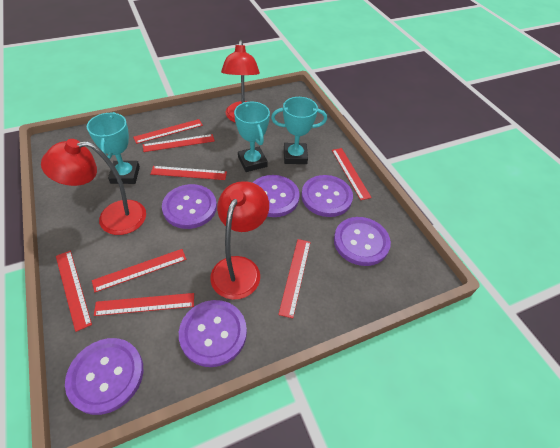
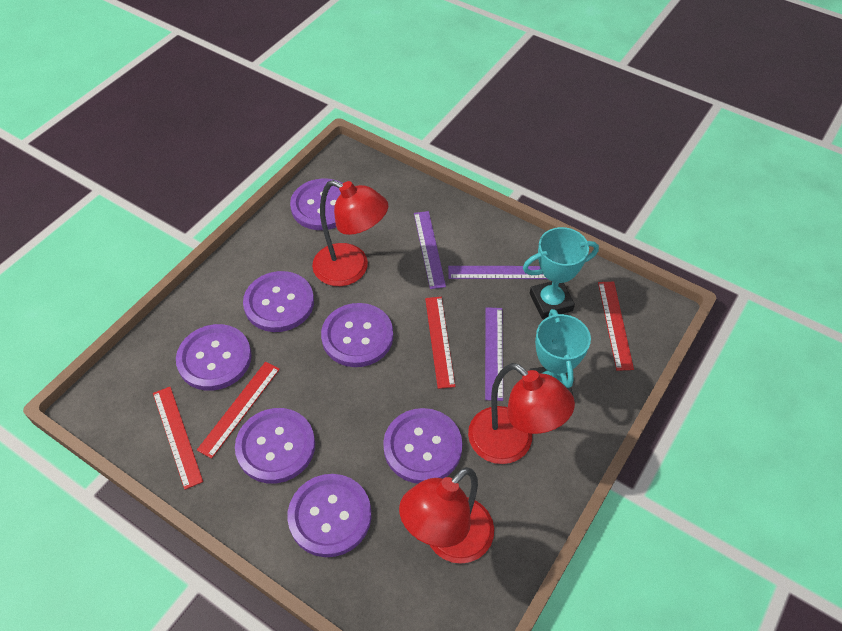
purple button: [65,338,143,415] [162,184,217,229] [179,300,247,367] [253,175,300,217] [301,175,353,217] [334,217,391,266] = 6 -> [176,324,252,391] [235,408,315,484] [243,271,314,332] [287,474,371,557] [290,178,343,230] [321,303,393,367] [383,408,462,484] = 7
purple ruler: none = 0 -> [414,211,446,289] [448,266,547,279] [485,307,503,401] = 3
red ruler: [56,251,92,332] [92,249,187,292] [94,293,194,316] [133,119,203,144] [143,134,215,152] [150,166,227,180] [278,239,311,318] [332,148,372,200] = 8 -> [153,387,203,490] [197,362,280,459] [425,297,455,389] [598,282,634,371] = 4
turquoise trophy: [87,112,140,184] [234,102,270,172] [271,97,327,164] = 3 -> [523,227,599,319] [530,309,591,395] = 2

